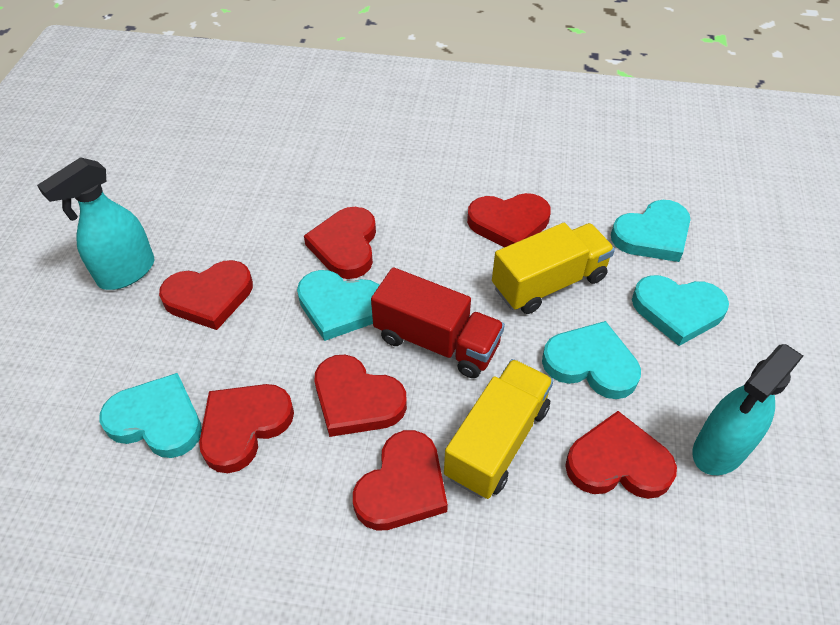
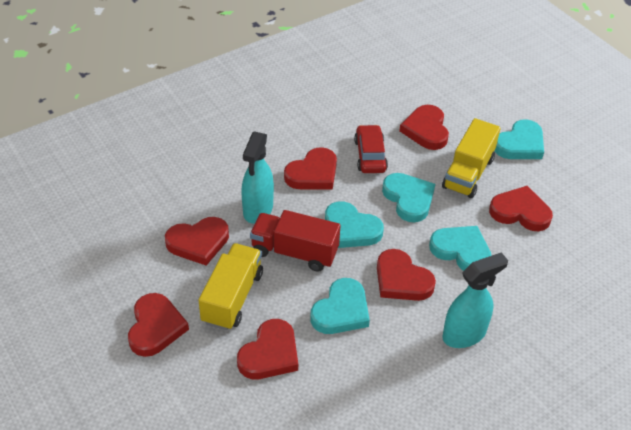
red car: none = 0 -> [354,125,388,173] = 1

